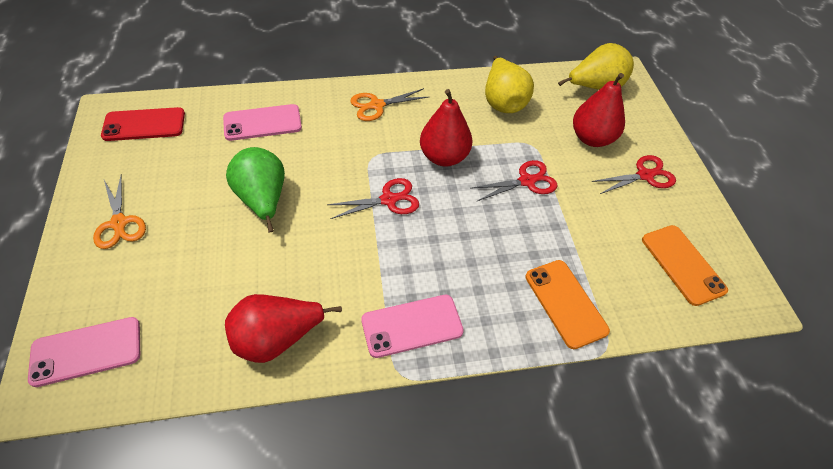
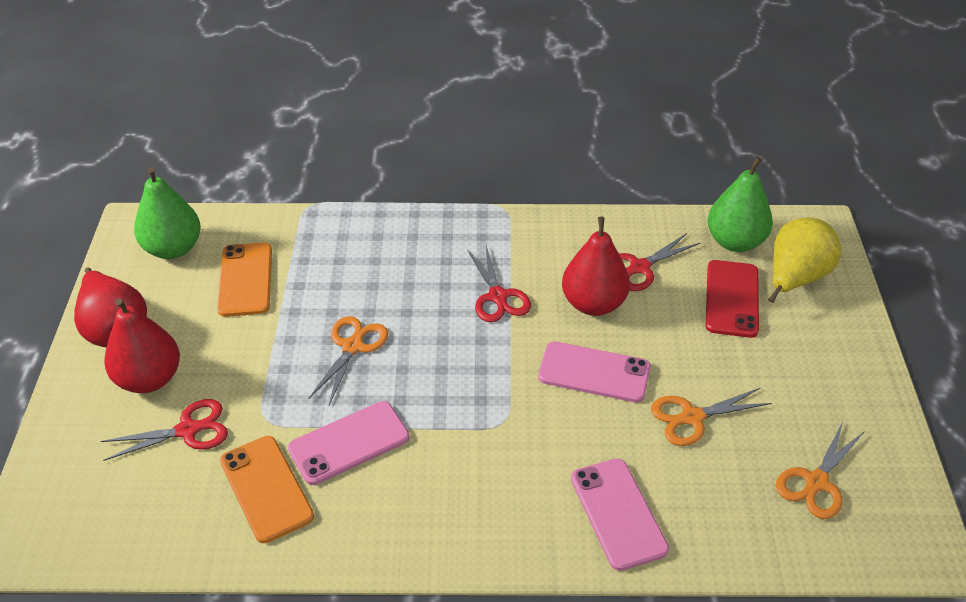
green pear: [226,147,285,233] = 1 -> [134,167,201,259] [707,157,773,252] = 2
orange scissors: [93,175,146,249] [350,88,429,121] = 2 -> [308,316,388,405] [651,387,772,446] [776,422,865,519] = 3
yellow pear: [485,56,534,113] [558,43,634,90] = 2 -> [768,217,841,303] = 1

